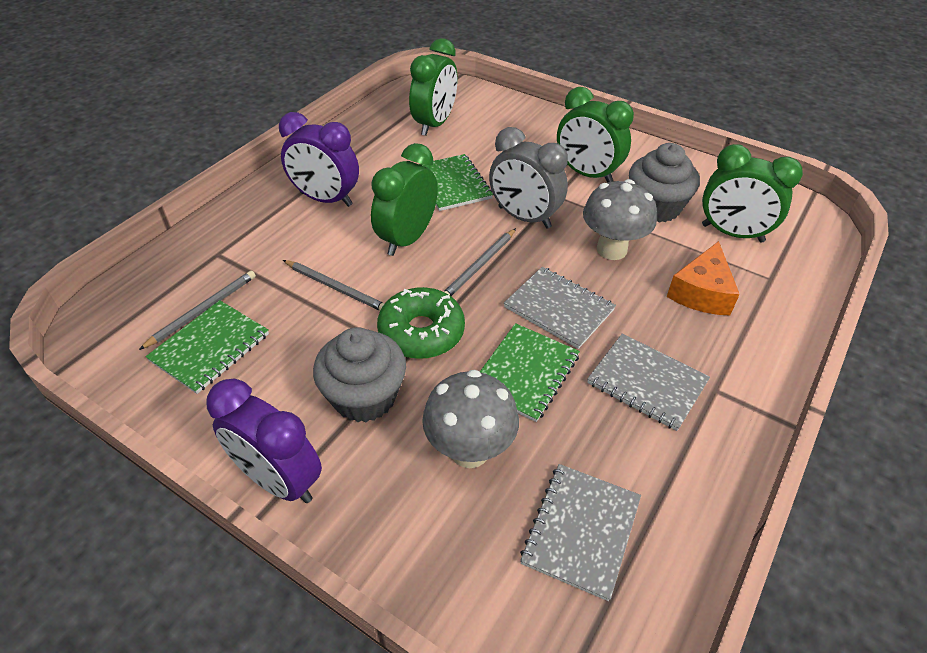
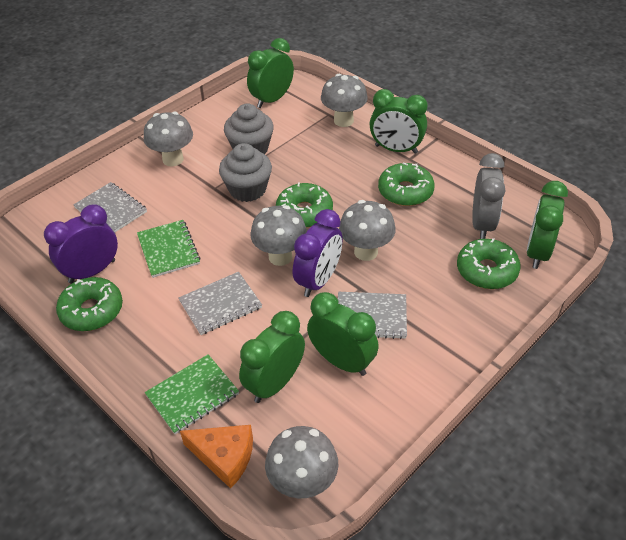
green clock: [371,143,438,256] [409,38,458,136] [557,87,634,183] [702,144,803,243] = 4 -> [239,311,305,403] [247,38,294,108] [307,292,379,376] [370,89,428,154] [527,181,568,269] = 5
green donut: [377,287,465,359] = 1 -> [56,277,123,331] [276,182,333,228] [378,162,435,206] [457,238,521,289] = 4
green notebook: [146,300,269,394] [419,154,493,211] [480,323,580,422] = 3 -> [137,220,200,278] [145,354,239,434] = 2
grey mushroom: [422,370,519,468] [583,179,657,260] = 2 -> [144,111,193,167] [250,205,307,266] [265,426,338,499] [321,74,368,127] [339,200,396,261] = 5
grey pencil: [139,271,256,350] [283,260,385,310] [444,228,516,296] = 3 -> none = 0

